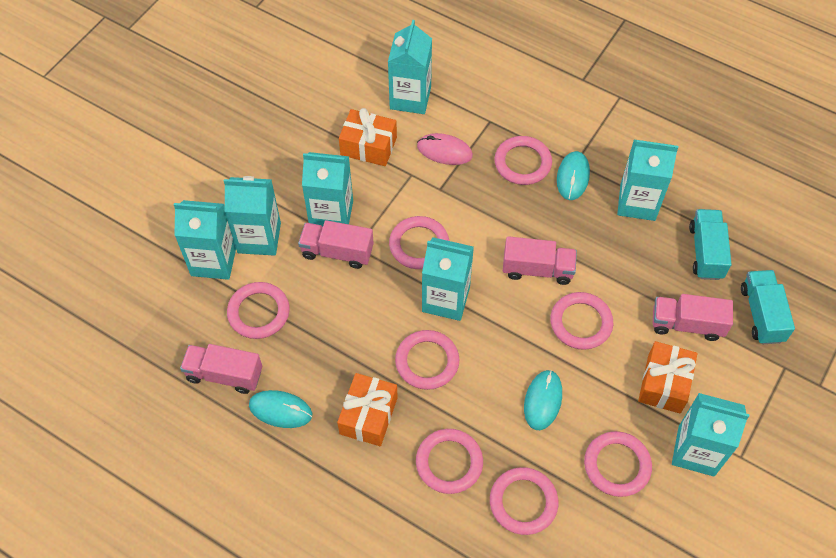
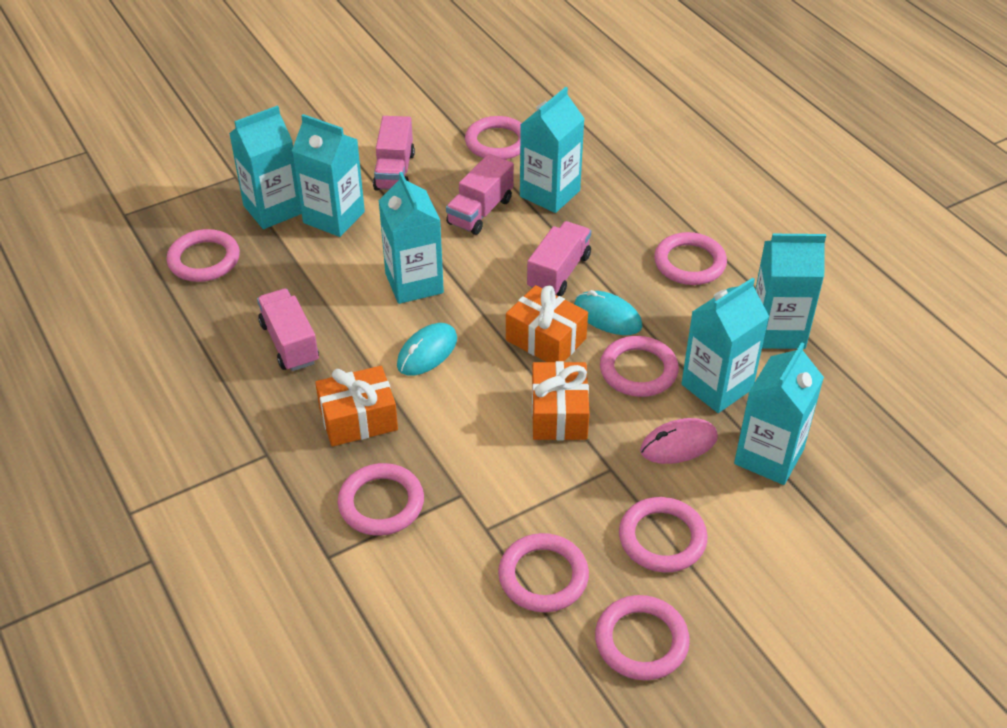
turquoise mouse: [249,390,312,428] [524,370,562,430] [557,151,590,200] = 3 -> [397,323,457,376] [574,290,643,335] = 2
turquoise truck: [689,209,732,280] [741,270,795,344] = 2 -> none = 0

